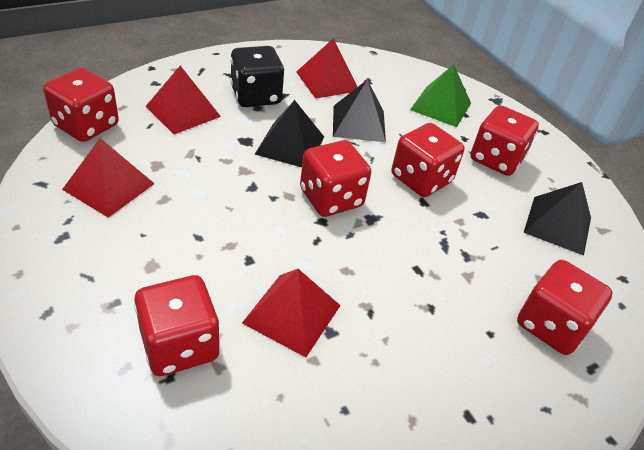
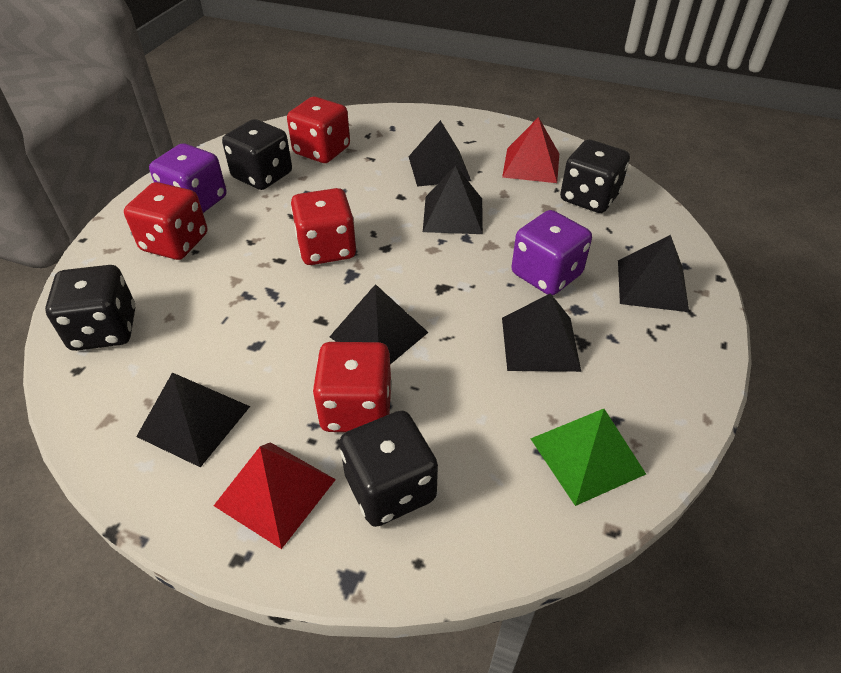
black dice: [230,46,284,107] = 1 -> [45,265,135,351] [222,119,292,190] [340,411,438,527] [560,140,630,213] = 4
black pyramid: [255,100,324,167] [333,80,386,142] [523,182,591,255] = 3 -> [136,373,250,467] [329,284,429,364] [408,120,471,187] [423,165,483,234] [502,293,581,372] [618,235,689,312] = 6
purple dice: none = 0 -> [149,143,226,213] [512,210,592,295] = 2
red dice: [43,68,119,142] [134,275,220,376] [300,140,371,217] [391,123,464,197] [470,105,539,176] [517,260,613,355] = 6 -> [124,182,207,260] [287,97,350,163] [291,188,356,265] [313,342,392,432] = 4
red pyramid: [62,138,155,218] [145,66,221,134] [242,269,341,357] [296,38,357,99] = 4 -> [214,442,336,549] [502,117,559,183] = 2

